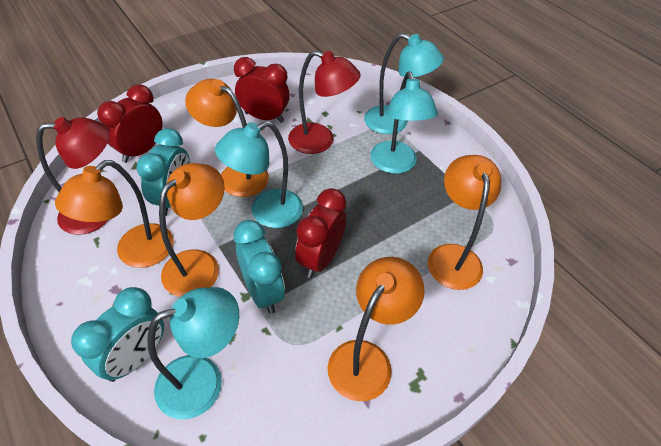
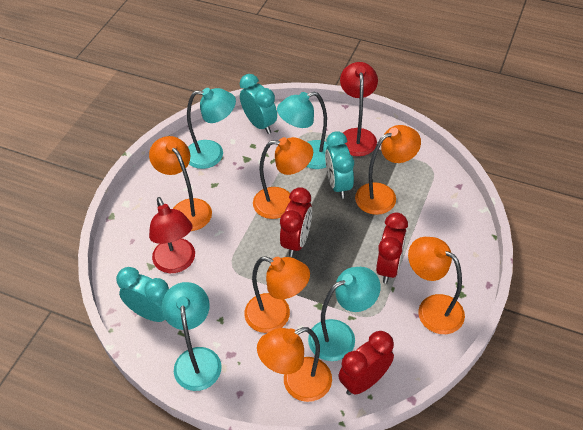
orange lamp: [55,160,174,268] [159,163,225,297] [185,79,269,197] [328,257,425,401] [428,155,501,290] = 5 -> [149,136,212,231] [244,256,310,333] [253,137,313,219] [257,327,332,402] [355,125,421,215] [408,237,465,334] = 6

